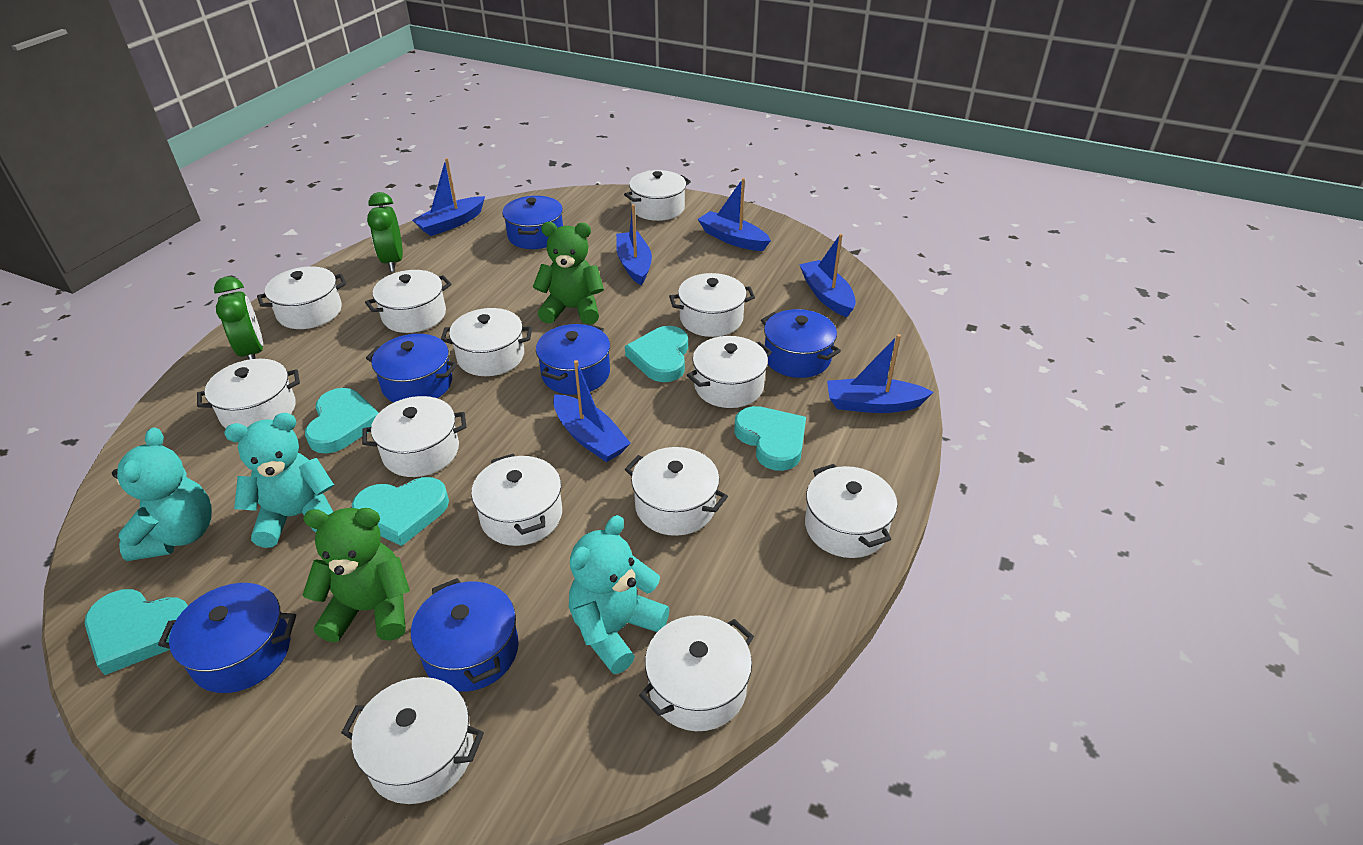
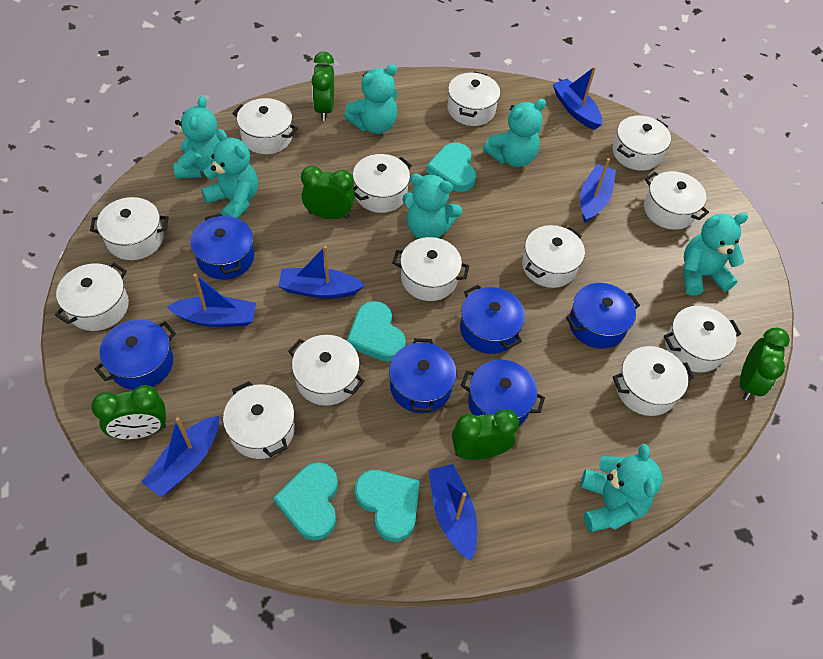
green clock: [214,277,263,360] [367,192,403,272] = 2 -> [91,385,166,439] [301,166,355,219] [312,51,334,121] [452,409,519,460] [740,328,790,400] = 5
green teddy bear: [302,508,410,643] [533,222,604,325] = 2 -> none = 0
turquoise heart: [85,589,188,675] [305,388,379,454] [351,477,449,546] [625,326,688,382] [734,406,806,471] = 5 -> [273,462,338,541] [347,301,406,362] [355,470,420,542] [426,142,476,192] = 4
turquoise teddy bear: [112,428,212,561] [224,413,334,548] [569,515,670,674] = 3 -> [174,96,220,179] [201,129,258,218] [344,64,398,134] [402,174,462,239] [483,99,546,167] [581,444,662,532] [683,213,748,296] = 7

